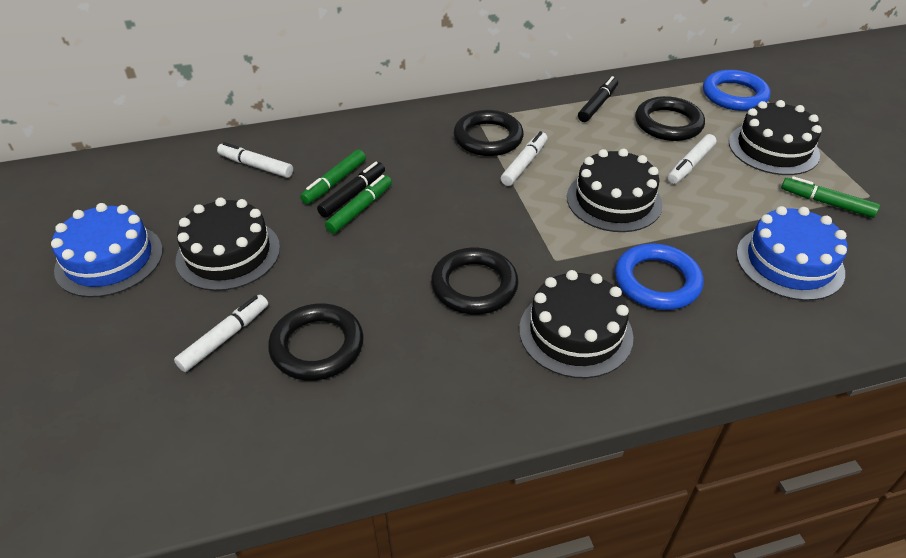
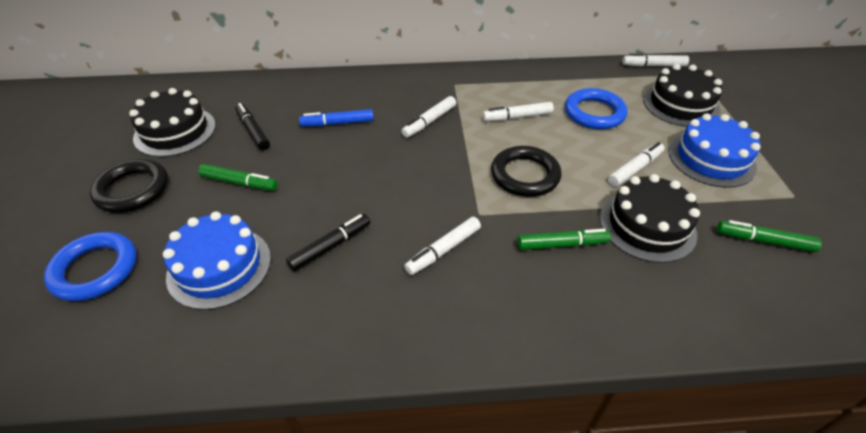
black cake: [176,197,280,291] [519,270,633,378] [567,149,663,232] [729,100,822,175] = 4 -> [129,88,216,157] [600,174,700,263] [643,64,722,127] = 3
black ring: [268,303,364,381] [431,248,519,315] [454,110,524,156] [635,96,705,141] = 4 -> [90,159,168,213] [491,146,561,197] = 2
blue marker: none = 0 -> [299,109,374,127] = 1
white marker: [174,295,268,372] [217,142,293,178] [501,131,548,186] [668,134,716,184] = 4 -> [401,96,456,138] [404,217,481,275] [483,102,554,121] [608,142,664,187] [622,53,689,67] = 5

